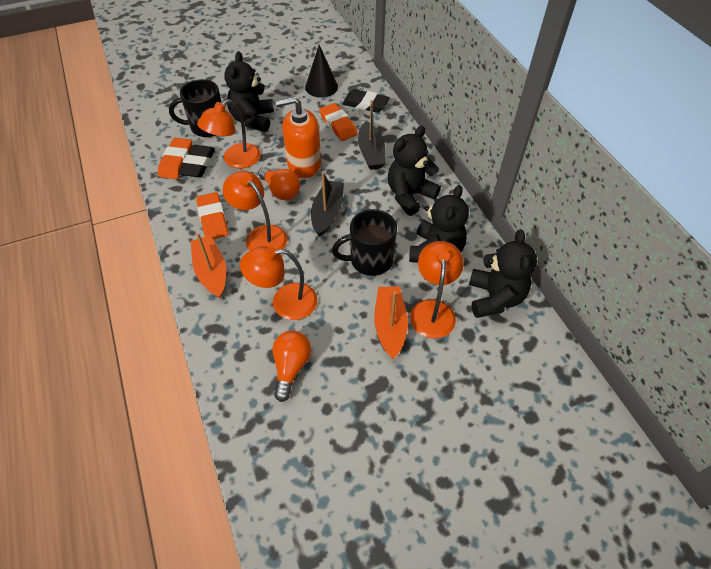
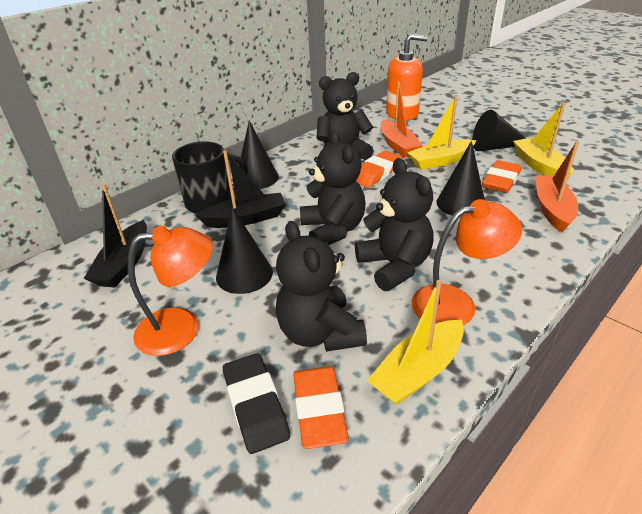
black cone: [305,45,338,98] = 1 -> [216,207,273,294] [239,121,279,189] [436,141,485,217] [472,110,526,151] = 4
black eraser: [178,145,215,177] [342,89,390,113] = 2 -> [223,353,290,454] = 1
black mug: [169,79,222,137] [332,209,397,276] = 2 -> [172,141,248,214] = 1
orange lamp: [197,99,261,169] [223,171,287,251] [240,246,317,320] [410,241,464,338] = 4 -> [128,225,213,356] [412,199,522,325] = 2
orange light bulb: [258,167,300,200] [272,331,311,402] = 2 -> none = 0
yellow boat: none = 0 -> [367,280,464,405] [407,95,476,170] [513,103,573,178] = 3

